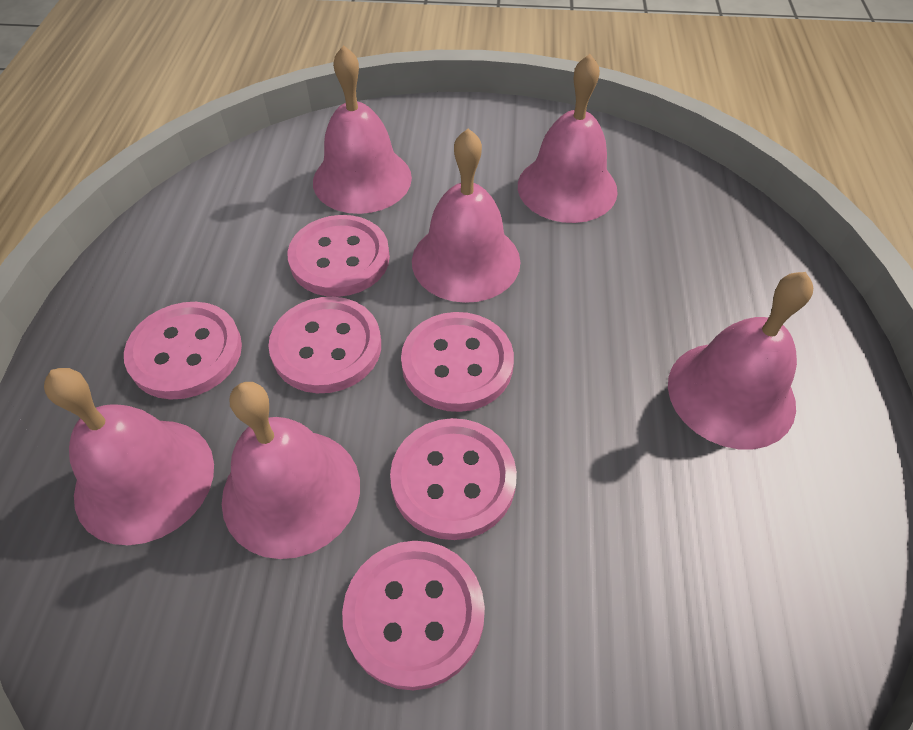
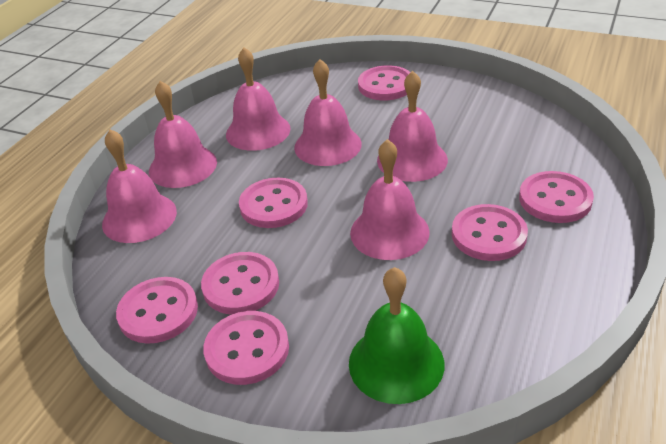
green bell: none = 0 -> [349,267,444,404] = 1
pink button: [124,302,242,400] [268,297,381,393] [287,215,390,297] [342,541,485,691] [390,418,517,540] [401,312,514,412] = 6 -> [116,277,198,344] [201,252,279,315] [203,311,289,385] [239,177,308,228] [358,65,411,100] [452,204,528,261] [519,171,594,223] = 7

